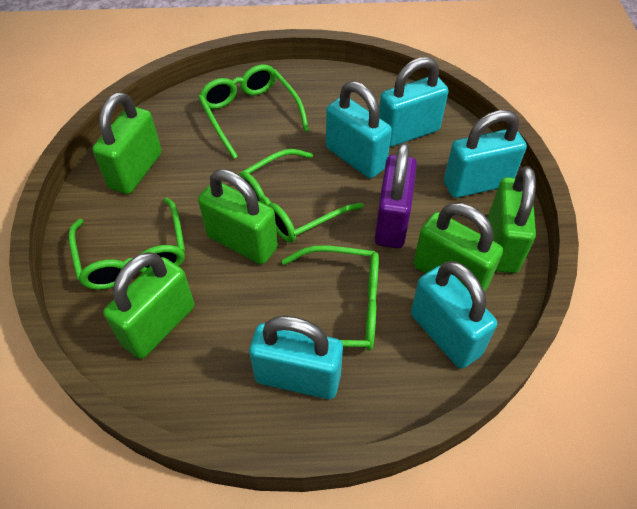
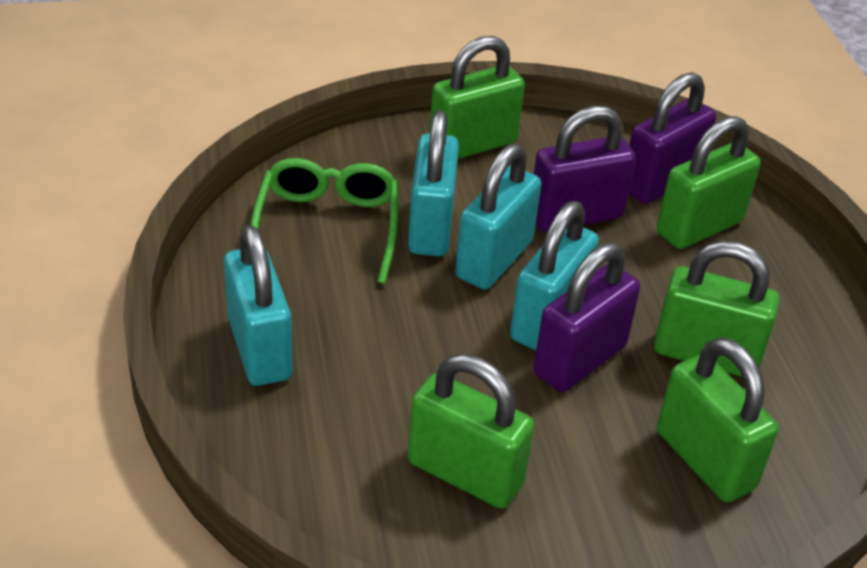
green glasses: [68,198,185,290] [198,64,309,159] [239,149,364,243] [282,246,379,350] = 4 -> [250,158,399,284] = 1
purple padlock: [374,143,417,248] = 1 -> [533,243,640,392] [534,106,636,232] [629,72,716,204] = 3
turquoise padlock: [249,316,343,399] [326,81,392,178] [379,57,449,147] [411,261,497,369] [444,110,527,198] = 5 -> [224,225,293,386] [408,110,459,257] [455,143,541,289] [510,201,599,350] = 4

